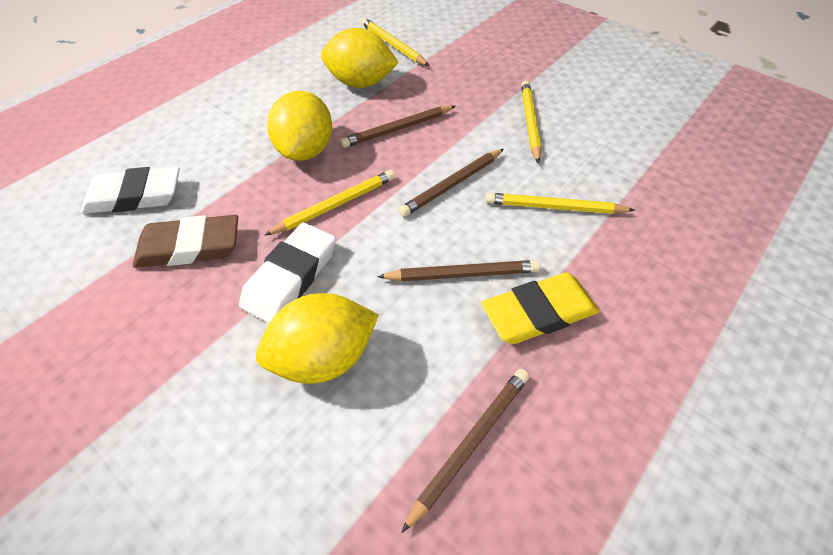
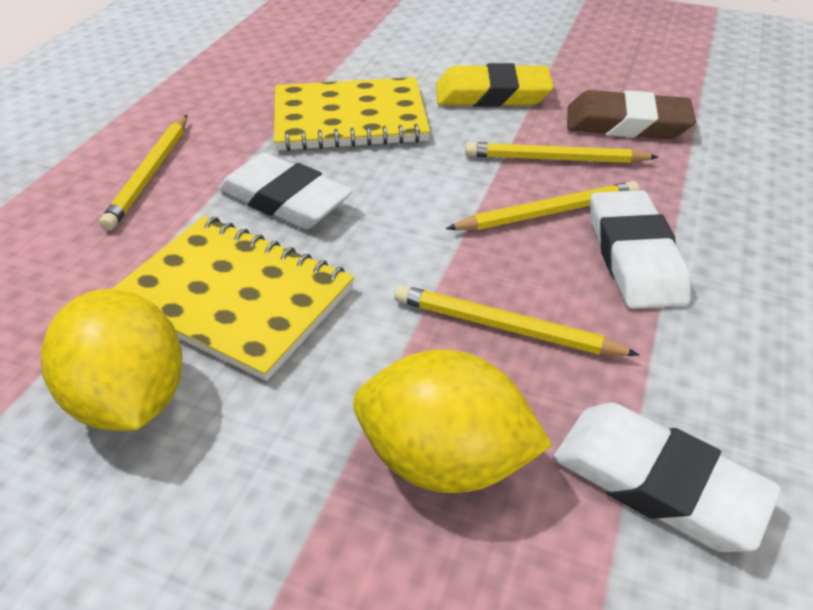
brown pencil: [340,106,456,148] [377,260,540,282] [399,149,504,217] [401,369,529,533] = 4 -> none = 0
white eraser: [81,166,180,214] [239,223,336,323] = 2 -> [219,153,353,229] [553,403,781,552] [590,190,691,309] = 3
yellow lemon: [256,293,379,384] [267,90,332,161] [321,28,399,88] = 3 -> [41,289,182,431] [353,350,553,493] = 2
yellow notebook: none = 0 -> [112,216,354,381] [274,77,430,151] = 2

